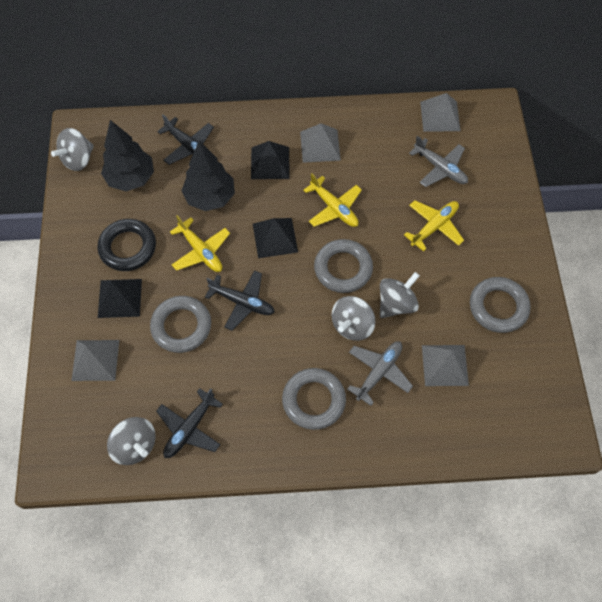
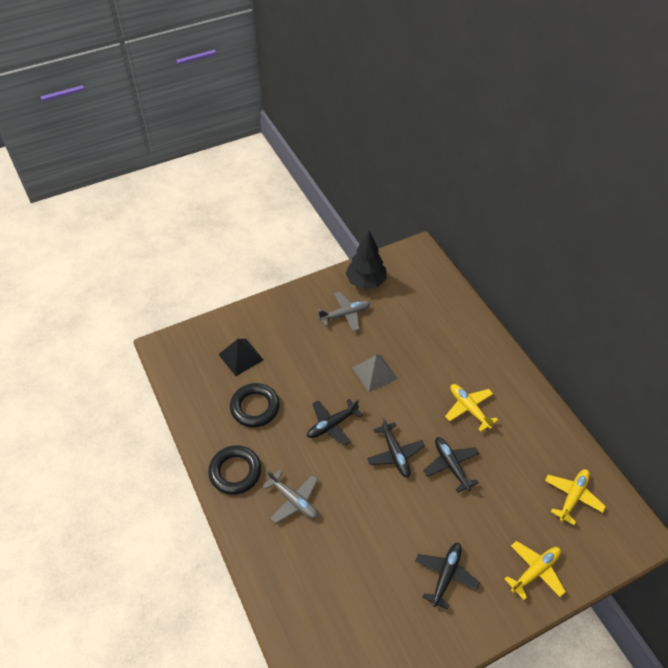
black plane: [156,388,223,458] [157,114,214,165] [205,270,275,331] = 3 -> [307,399,363,446] [367,417,425,477] [415,543,480,610] [424,437,479,493] = 4
black pyramid: [98,279,142,318] [251,141,290,179] [253,218,298,258] = 3 -> [218,339,263,376] = 1
black ring: [98,219,156,271] = 1 -> [208,445,261,495] [230,383,280,427] = 2
black tree: [101,120,154,191] [181,141,235,211] = 2 -> [346,231,387,289] = 1
grey pyramid: [72,340,119,381] [300,123,341,163] [420,93,461,132] [422,345,469,386] = 4 -> [352,355,398,392] = 1
grey ring: [150,296,211,353] [282,368,346,430] [314,239,373,293] [470,277,530,333] = 4 -> none = 0
grey spinning top: [51,128,94,171] [107,417,155,465] [332,296,375,341] [380,272,420,318] = 4 -> none = 0

